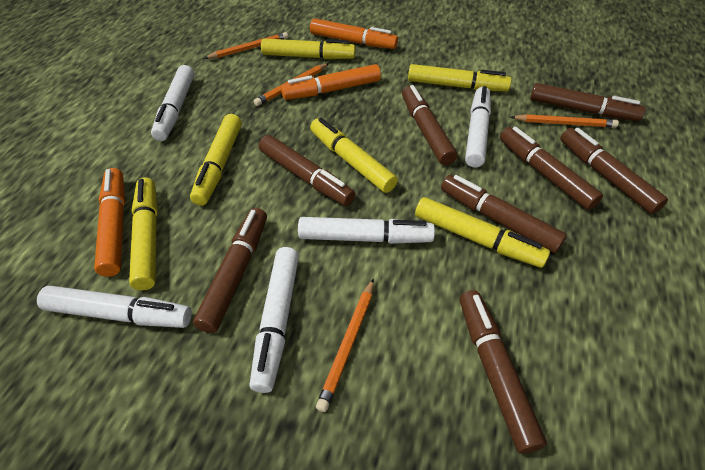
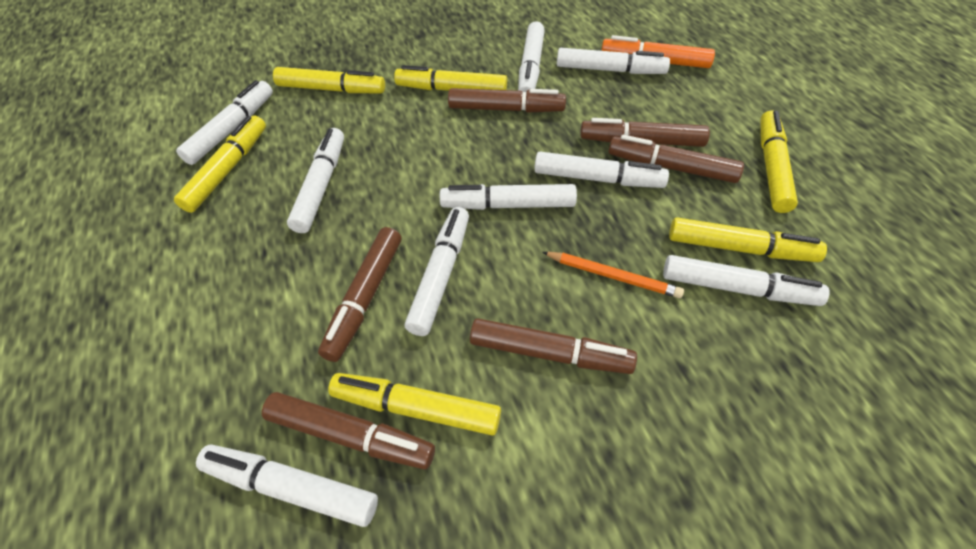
brown marker: [193,208,267,333] [259,135,355,206] [402,85,457,165] [441,175,567,253] [460,290,547,454] [500,127,603,210] [530,83,645,121] [561,128,668,214] = 8 -> [262,392,435,470] [318,227,401,362] [448,88,566,112] [470,318,637,374] [580,118,710,147] [608,135,744,183] = 6
orange marker: [94,168,125,277] [281,64,381,100] [310,18,398,49] = 3 -> [601,35,715,68] = 1
orange pencil: [204,32,288,59] [254,63,329,106] [316,278,374,412] [511,114,619,128] = 4 -> [542,252,684,298] = 1
white marker: [37,286,192,328] [151,65,194,141] [250,247,299,393] [298,217,435,244] [465,86,491,167] = 5 -> [176,80,273,165] [196,444,378,527] [287,128,344,233] [405,207,469,336] [440,184,577,210] [518,21,545,92] [534,152,669,188] [557,48,670,74] [663,255,829,306] = 9

